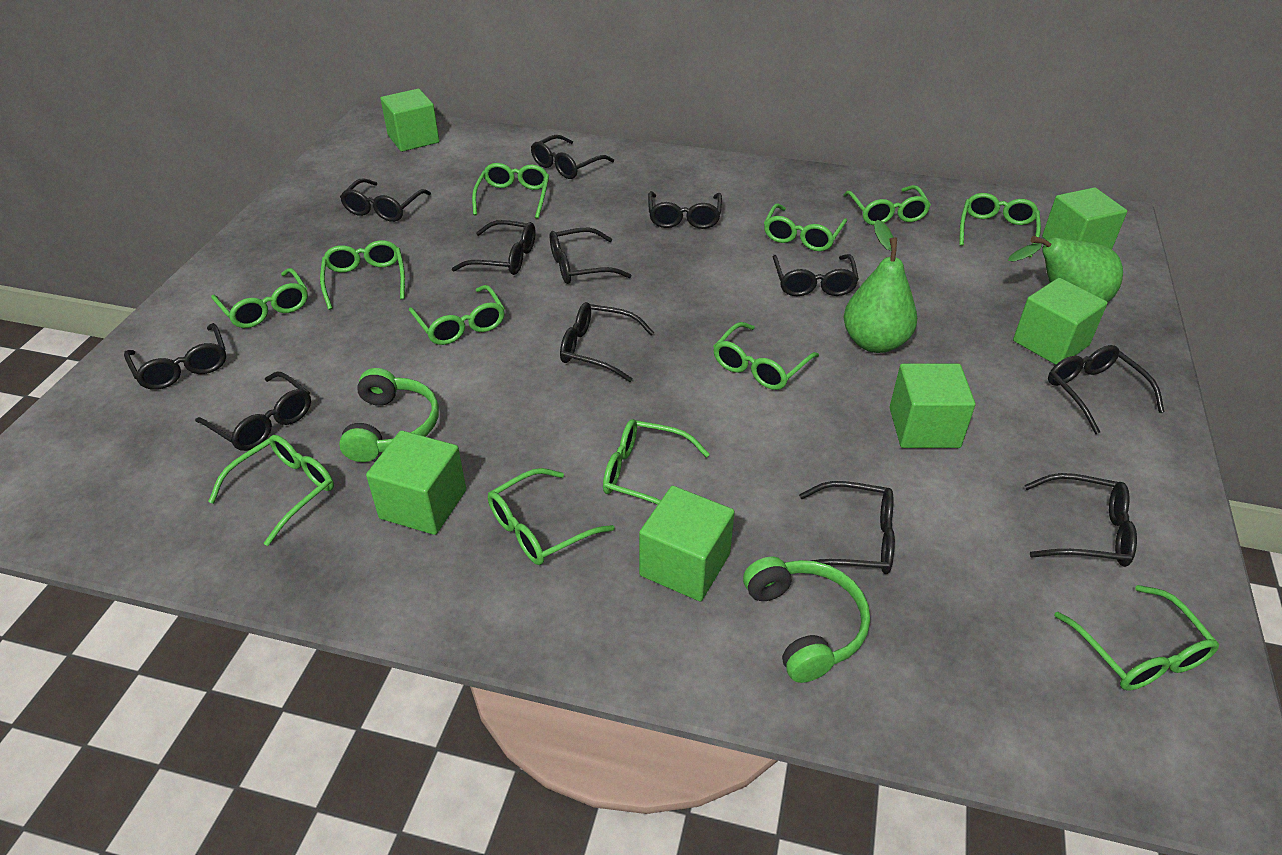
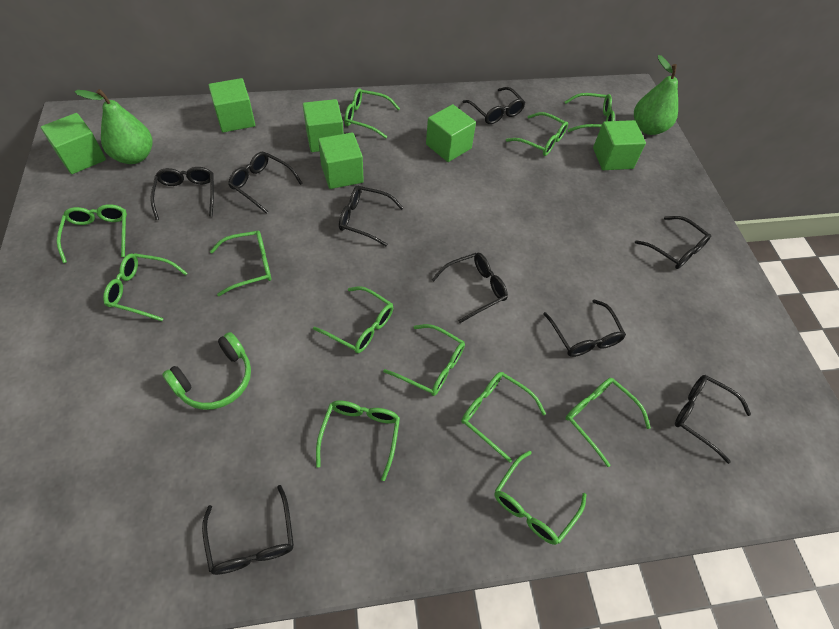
black glasses: [124,323,226,390] [195,372,311,451] [340,178,431,222] [452,220,535,275] [531,135,614,179] [550,228,632,284] [560,302,654,382] [648,191,722,229] [773,254,859,296] [799,481,895,574] [1024,473,1137,567] [1048,345,1165,434] = 12 -> [150,167,214,220] [202,485,294,575] [228,152,302,214] [339,186,403,247] [432,253,508,323] [463,87,525,124] [543,299,626,357] [635,216,711,269] [675,375,751,464] = 9
green headphones: [339,368,439,462] [743,557,870,683] = 2 -> [162,332,251,410] = 1

